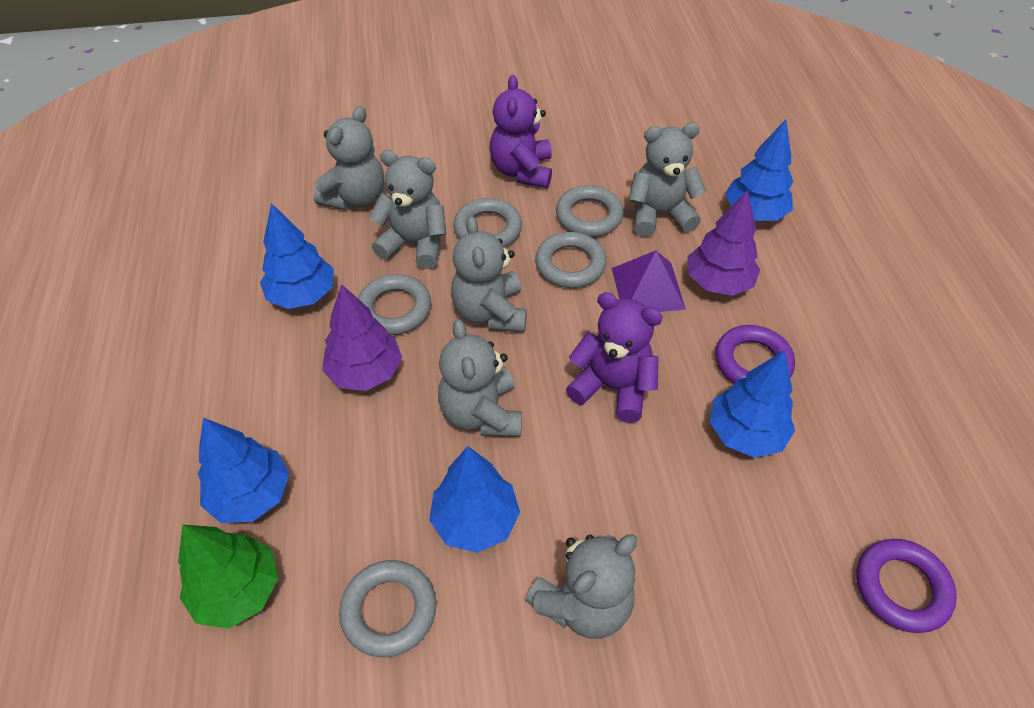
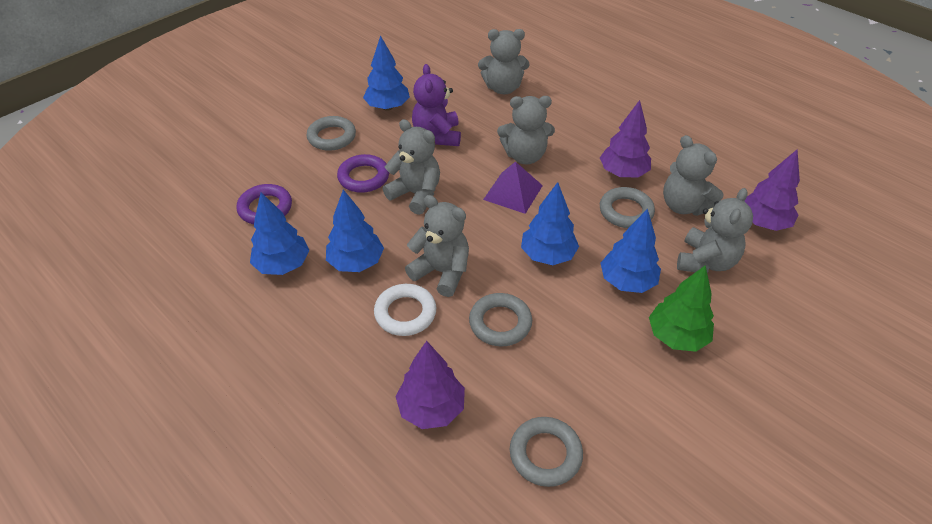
grey ring: [339,560,436,657] [358,274,431,335] [454,198,522,248] [535,232,607,288] [556,185,624,237] = 5 -> [307,116,356,151] [469,293,532,346] [510,417,583,487] [600,187,655,228] = 4
purple teddy bear: [489,75,552,188] [566,292,663,423] = 2 -> [412,64,461,146] = 1
purple tree: [322,284,402,391] [688,190,760,296] = 2 -> [395,341,465,429] [600,100,651,177] [744,150,800,231] = 3
white ring: none = 0 -> [374,284,436,336] = 1

